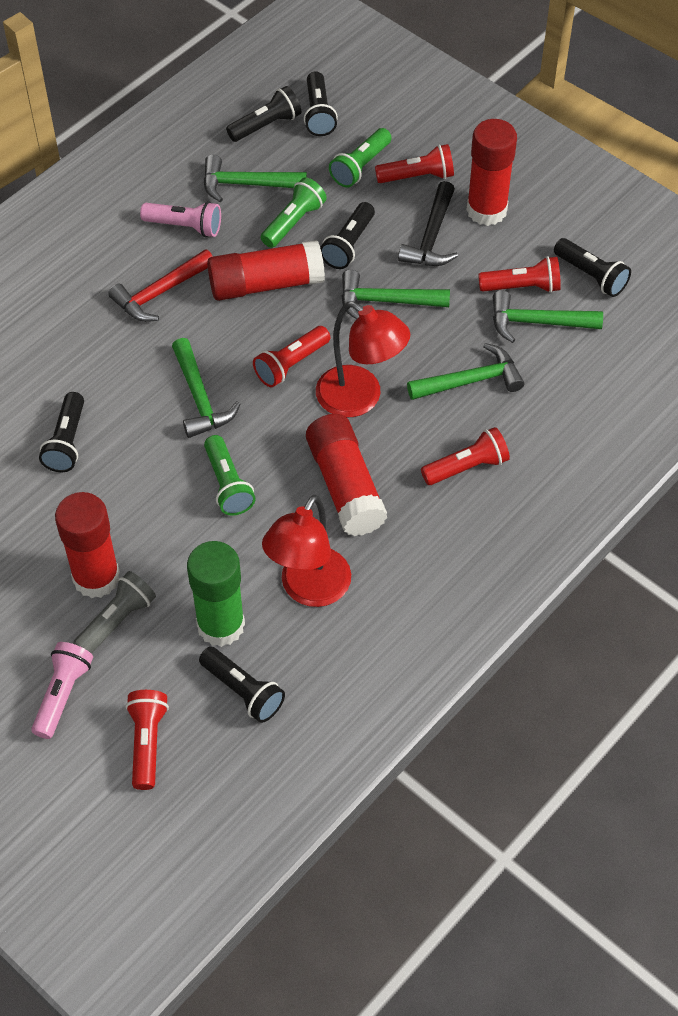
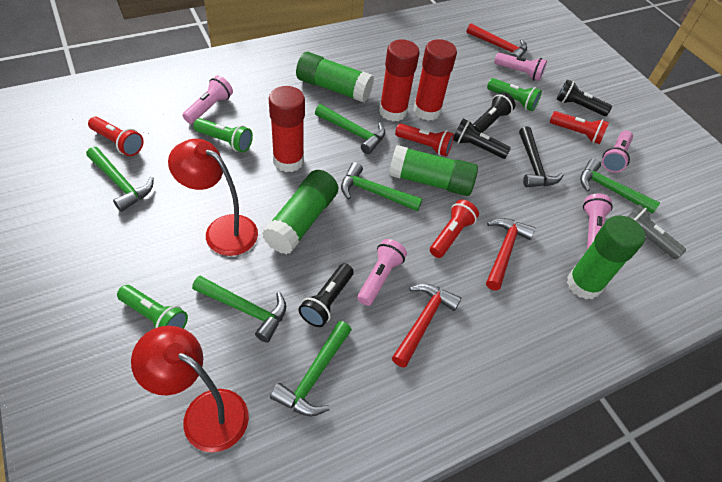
black flashlight: [39,392,84,472] [199,647,285,723] [226,86,301,142] [304,71,338,136] [320,202,375,269] [554,238,631,297] = 6 -> [298,263,354,327] [453,118,511,159] [472,92,515,133] [557,80,612,116] = 4
green glue stick: [187,541,245,647] = 1 -> [262,170,338,255] [296,52,374,102] [389,145,478,196] [567,215,645,299] = 4
green hammer: [172,338,240,438] [203,155,307,202] [341,270,450,319] [407,343,524,400] [493,290,603,343] = 5 -> [86,147,154,212] [192,276,286,343] [270,321,352,416] [315,104,385,154] [341,162,422,211] [580,158,660,214] = 6
pink flashlight: [31,642,93,739] [140,201,221,237] = 2 -> [182,76,233,124] [357,239,407,306] [494,53,547,81] [583,193,613,250] [602,130,633,172] = 5
red flashlight: [126,690,169,790] [253,326,330,387] [375,144,454,183] [421,427,510,485] [478,256,561,293] = 5 -> [88,117,144,156] [395,124,454,156] [430,200,479,258] [550,111,609,144] = 4
red glue stick: [55,492,120,598] [207,240,325,301] [306,414,387,536] [466,119,517,226] = 4 -> [269,86,305,172] [379,39,419,121] [413,39,457,121] = 3
red hammer: [108,249,213,322] = 1 -> [392,283,461,368] [466,23,527,57] [486,218,535,290] = 3

